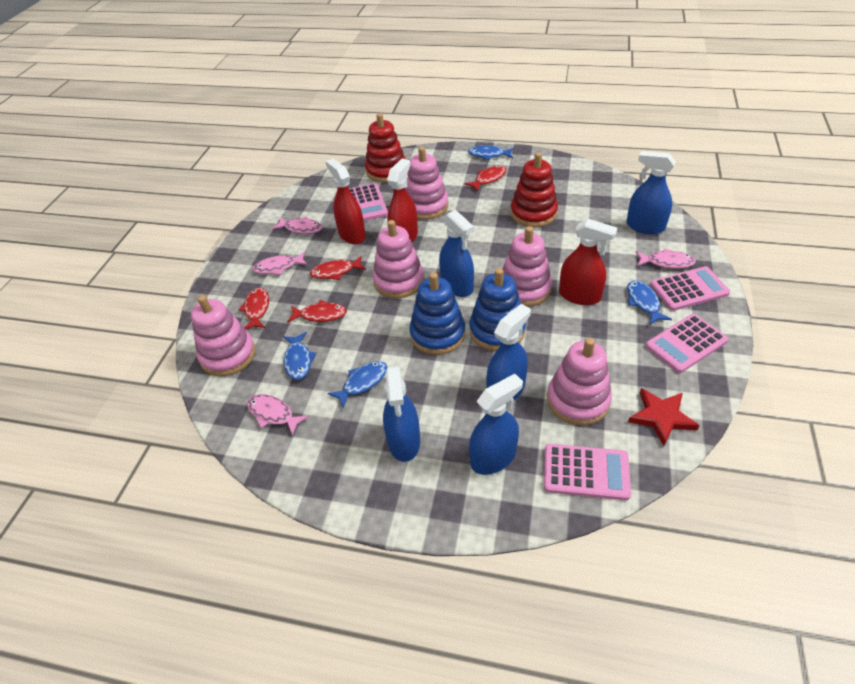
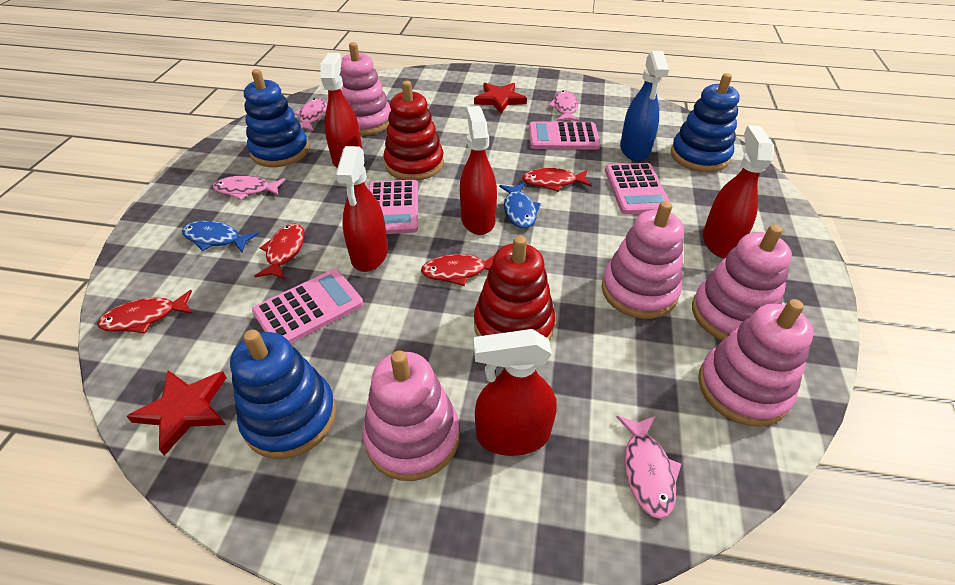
blue fish: [283,332,317,380] [327,361,387,408] [468,145,514,160] [627,280,672,325] = 4 -> [182,221,258,253] [499,183,541,229] = 2
blue spray bottle: [383,366,420,462] [439,210,474,297] [469,374,523,475] [486,304,531,404] [626,151,676,234] = 5 -> [620,51,669,161] = 1
blue stacking toy: [409,272,465,355] [469,268,526,351] = 2 -> [230,330,336,459] [244,69,309,167] [671,73,740,172] = 3
red spray bottle: [325,158,366,244] [387,159,418,242] [559,219,617,305] = 3 -> [321,53,362,168] [335,146,388,272] [460,106,497,235] [473,329,557,456] [703,125,774,258] = 5
red star: [628,388,700,446] = 1 -> [126,370,227,456] [474,83,527,113] = 2

